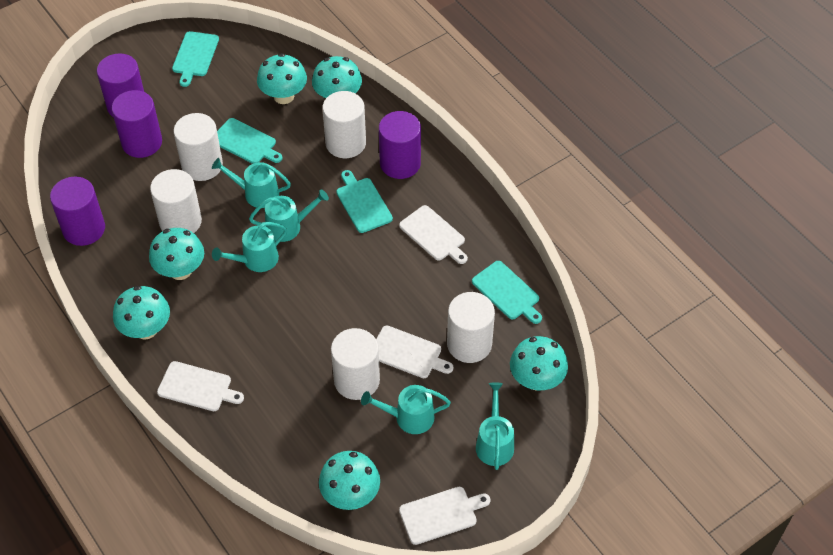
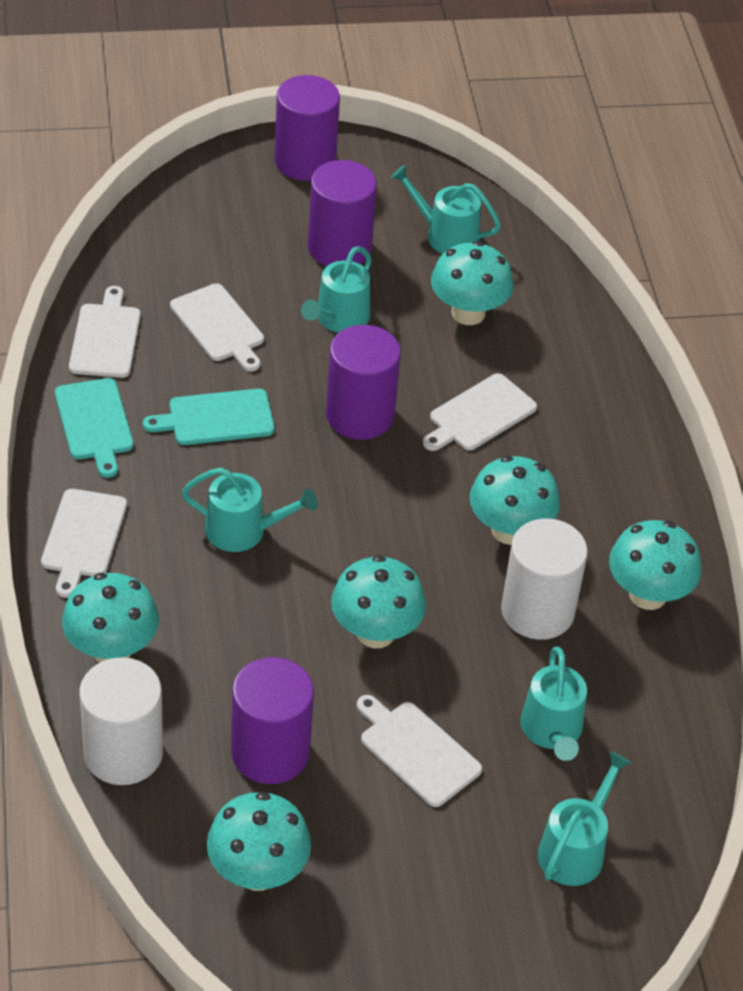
turquoise cutting board: [172,31,219,87] [217,118,282,164] [336,170,393,233] [472,261,542,324] = 4 -> [55,378,133,478] [143,389,275,445] = 2
white cutting board: [157,361,244,411] [376,326,453,378] [399,205,468,264] [399,487,491,545] = 4 -> [41,489,127,598] [69,286,141,378] [170,283,264,371] [357,695,482,807] [423,373,537,451] = 5
white cylinder: [150,169,202,233] [174,113,223,181] [322,91,366,158] [331,328,380,400] [447,292,495,363] = 5 -> [79,657,163,785] [501,518,588,640] = 2

